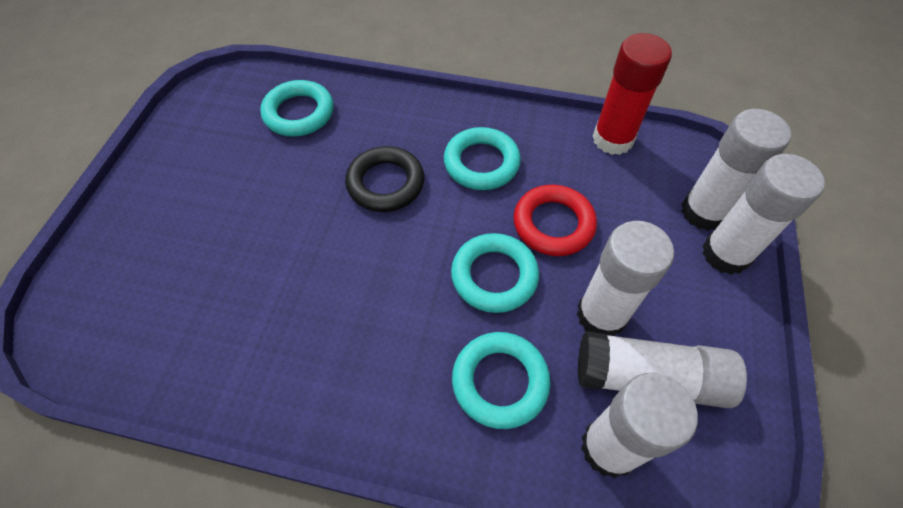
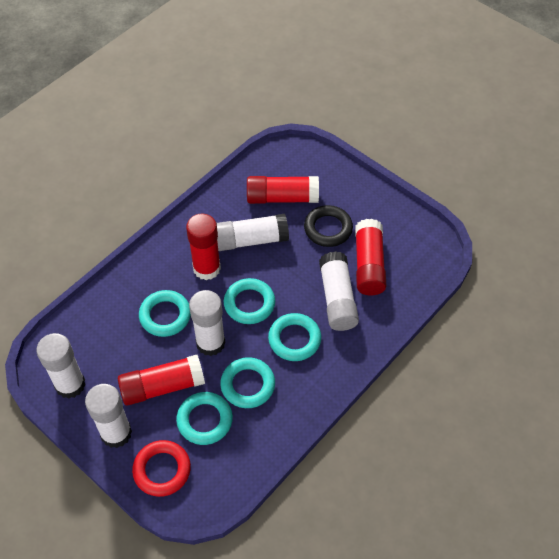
red glue stick: [592,33,672,155] = 1 -> [118,355,205,406] [186,213,221,280] [247,176,319,204] [355,219,386,295] = 4
turquoise ring: [260,80,333,137] [444,127,521,190] [451,233,539,313] [452,332,550,429] = 4 -> [139,290,191,337] [176,392,233,445] [220,357,275,408] [224,278,275,324] [268,313,321,361] = 5

